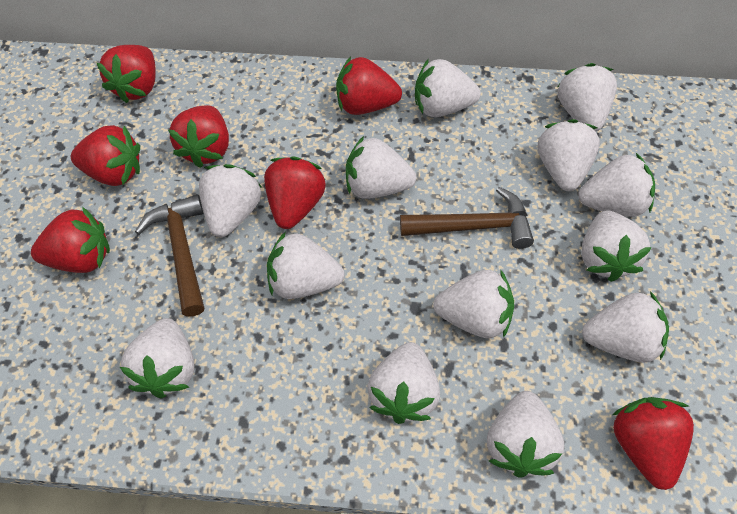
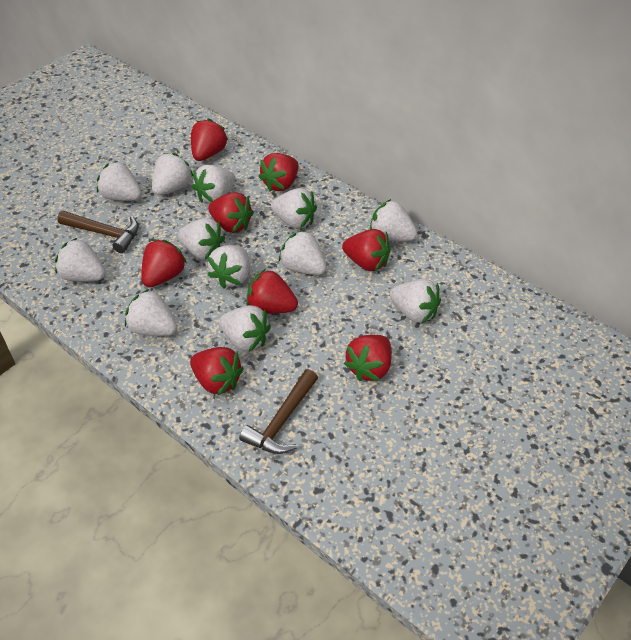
red strawberry: [31,207,110,273] [71,125,140,186] [97,45,155,103] [168,105,229,168] [264,156,326,229] [336,57,402,115] [613,397,694,490] = 7 -> [141,239,187,287] [190,347,244,396] [191,118,228,161] [208,192,254,233] [246,269,298,314] [258,153,299,192] [342,229,391,271] [344,335,392,381] = 8
white strawberry: [120,318,194,398] [199,164,262,237] [267,231,344,299] [346,136,416,199] [367,342,440,424] [415,59,481,117] [433,269,514,338] [487,391,564,478] [538,119,600,191] [557,63,617,132] [578,153,655,217] [581,210,652,282] [582,291,669,363] = 13 -> [55,238,106,282] [97,161,142,201] [125,289,177,336] [152,153,193,195] [178,218,225,260] [192,165,235,203] [207,245,250,289] [219,305,271,352] [271,188,317,229] [279,230,327,275] [370,199,417,241] [390,279,441,323] = 12

